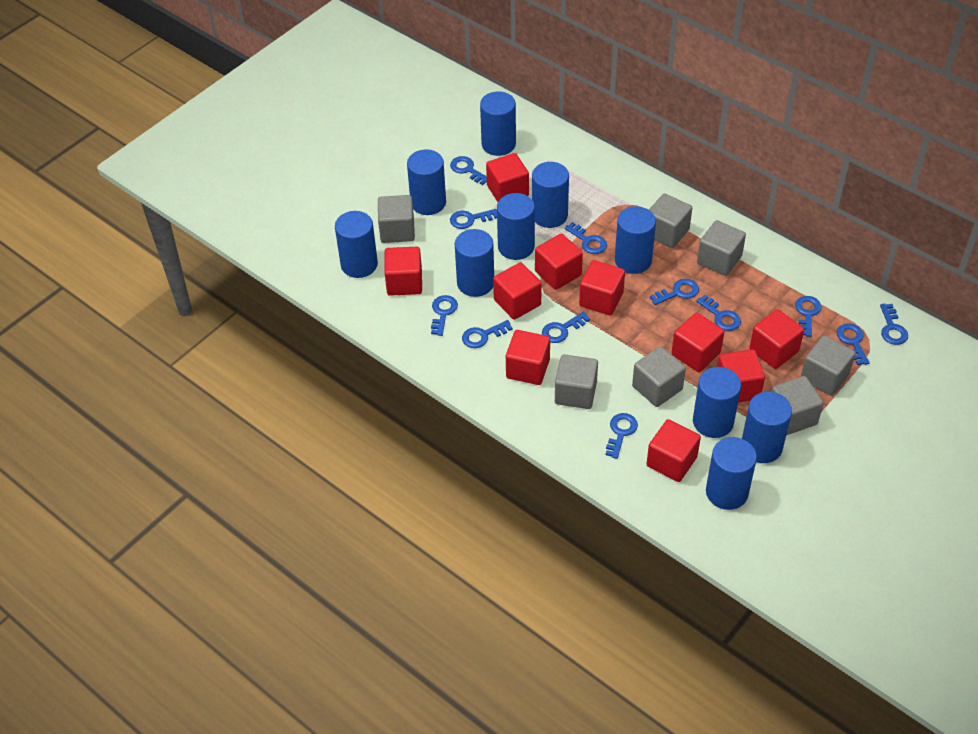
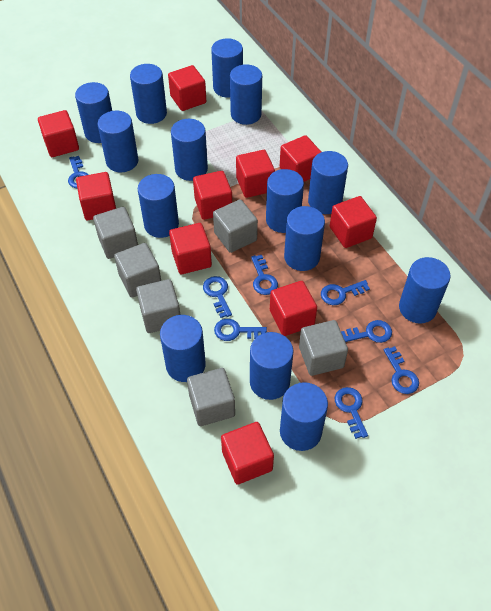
blue cylinder: [335,211,378,278] [407,149,446,215] [455,229,494,297] [480,91,516,156] [497,193,535,260] [532,162,569,228] [615,206,656,274] [693,367,741,438] [706,437,757,510] [742,392,792,463] = 10 -> [75,82,112,143] [98,111,138,172] [130,64,167,124] [138,174,179,238] [160,315,206,382] [171,119,208,181] [211,38,243,98] [230,64,262,125] [250,332,294,400] [266,169,304,233] [280,382,328,451] [284,206,325,271] [308,151,348,214] [399,257,451,323] = 14
blue key: [431,295,458,336] [450,156,487,185] [450,209,497,229] [462,320,513,348] [542,312,590,343] [564,222,607,254] [606,413,638,459] [650,279,699,305] [696,295,741,331] [795,296,821,337] [837,323,870,365] [880,304,908,345] = 12 -> [68,156,89,188] [203,276,232,318] [214,319,267,341] [251,255,278,295] [321,280,370,305] [335,387,368,439] [341,320,392,343] [384,346,419,394] = 8
grey cube: [378,195,415,243] [555,354,598,409] [632,346,686,407] [649,193,692,248] [697,220,746,276] [771,376,824,435] [801,335,856,396] = 7 -> [93,207,138,259] [114,243,161,298] [136,279,180,333] [187,368,235,426] [213,199,258,253] [299,320,348,376] = 6

